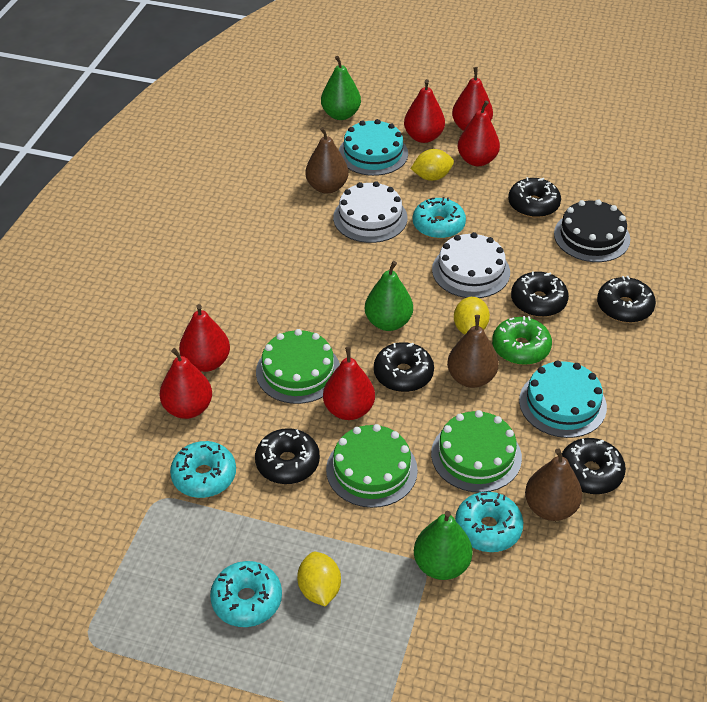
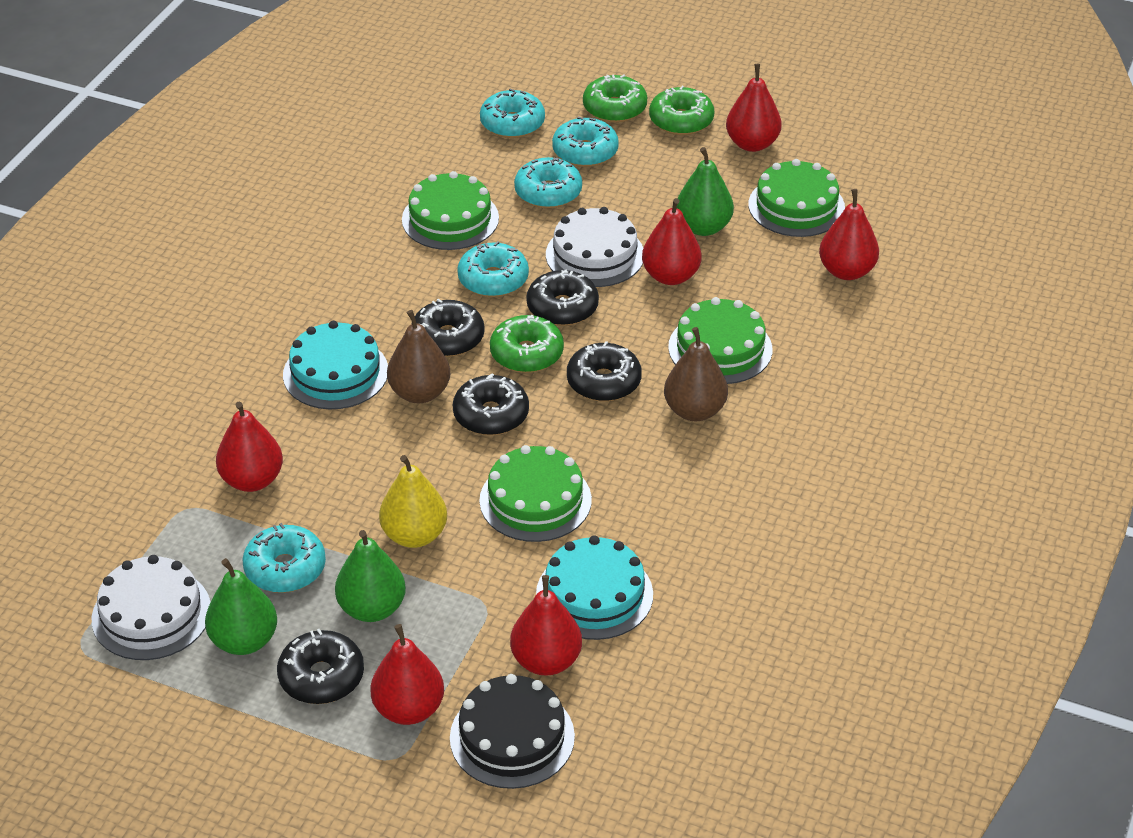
black donut: [255,428,320,484] [374,342,434,392] [508,177,561,218] [511,271,569,317] [562,438,626,494] [597,276,656,323] = 6 -> [277,629,364,704] [415,298,485,357] [453,373,529,435] [526,269,599,326] [567,341,642,402] = 5
brown pear: [305,127,349,194] [447,315,499,388] [525,448,582,521] = 3 -> [387,310,450,403] [664,327,728,421] = 2
green cake: [256,329,340,404] [326,424,418,508] [431,410,522,492] = 3 -> [402,171,499,250] [479,445,592,542] [668,297,772,384] [748,159,845,237] = 4
green donut: [492,316,552,365] = 1 -> [490,315,564,373] [583,75,647,123] [649,86,715,135] = 3
turquoise donut: [170,441,236,498] [210,561,282,627] [413,197,466,239] [455,492,523,552] = 4 -> [243,523,326,593] [457,241,529,297] [480,88,545,138] [514,157,582,208] [552,116,619,167] = 5
yellow lemon: [297,552,341,607] [411,149,454,181] [454,297,490,334] = 3 -> none = 0
yellow pear: none = 0 -> [379,455,447,548] = 1

